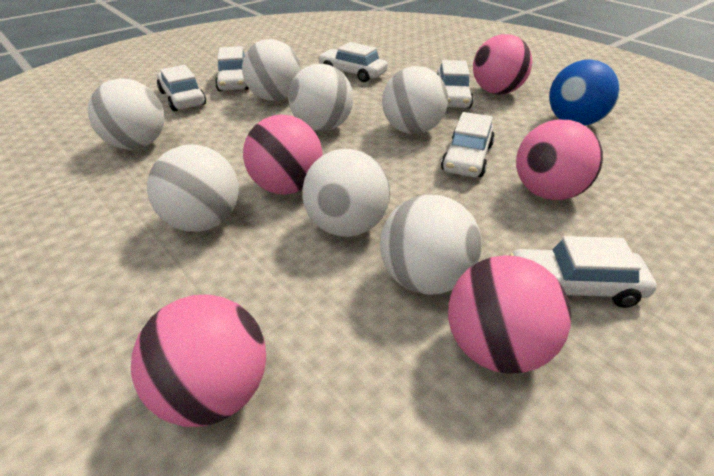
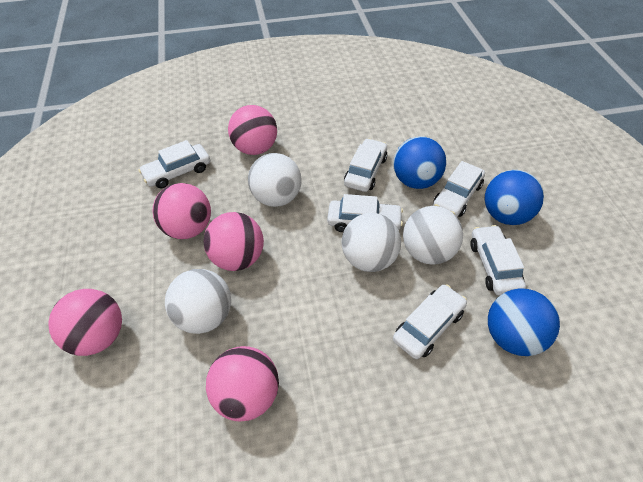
blue ball: [549,59,620,126] = 1 -> [393,136,446,189] [485,170,544,225] [488,288,560,356] = 3
white ball: [88,78,164,150] [147,145,239,232] [242,39,301,101] [288,64,353,131] [302,149,390,237] [380,195,482,295] [382,66,448,134] = 7 -> [165,269,231,334] [248,153,302,207] [342,213,401,272] [403,206,463,265] = 4

